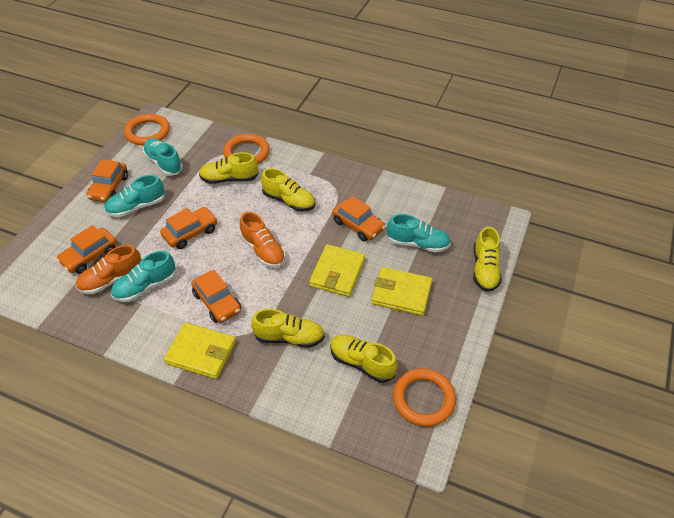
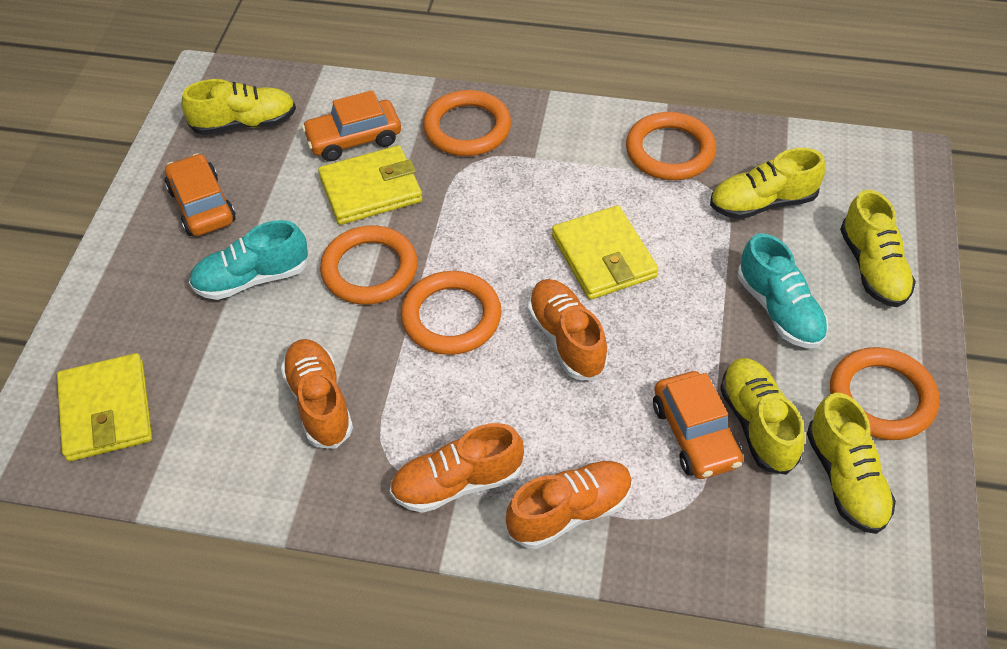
orange car: [56,225,117,274] [87,159,128,202] [160,207,217,249] [191,270,241,323] [332,196,386,242] = 5 -> [165,153,236,236] [302,90,401,162] [653,371,743,479] = 3
orange ring: [124,114,170,145] [223,134,270,164] [393,368,456,427] = 3 -> [320,226,418,305] [401,271,502,355] [423,90,511,156] [626,112,716,180] [830,347,939,440] = 5
orange shoe: [76,245,142,294] [240,212,285,268] = 2 -> [281,339,353,449] [390,423,524,513] [506,461,633,549] [528,279,608,380] = 4
turquoise shoe: [104,175,165,217] [111,251,176,302] [143,138,183,176] [387,214,451,253] = 4 -> [189,220,309,300] [738,233,828,348] = 2

